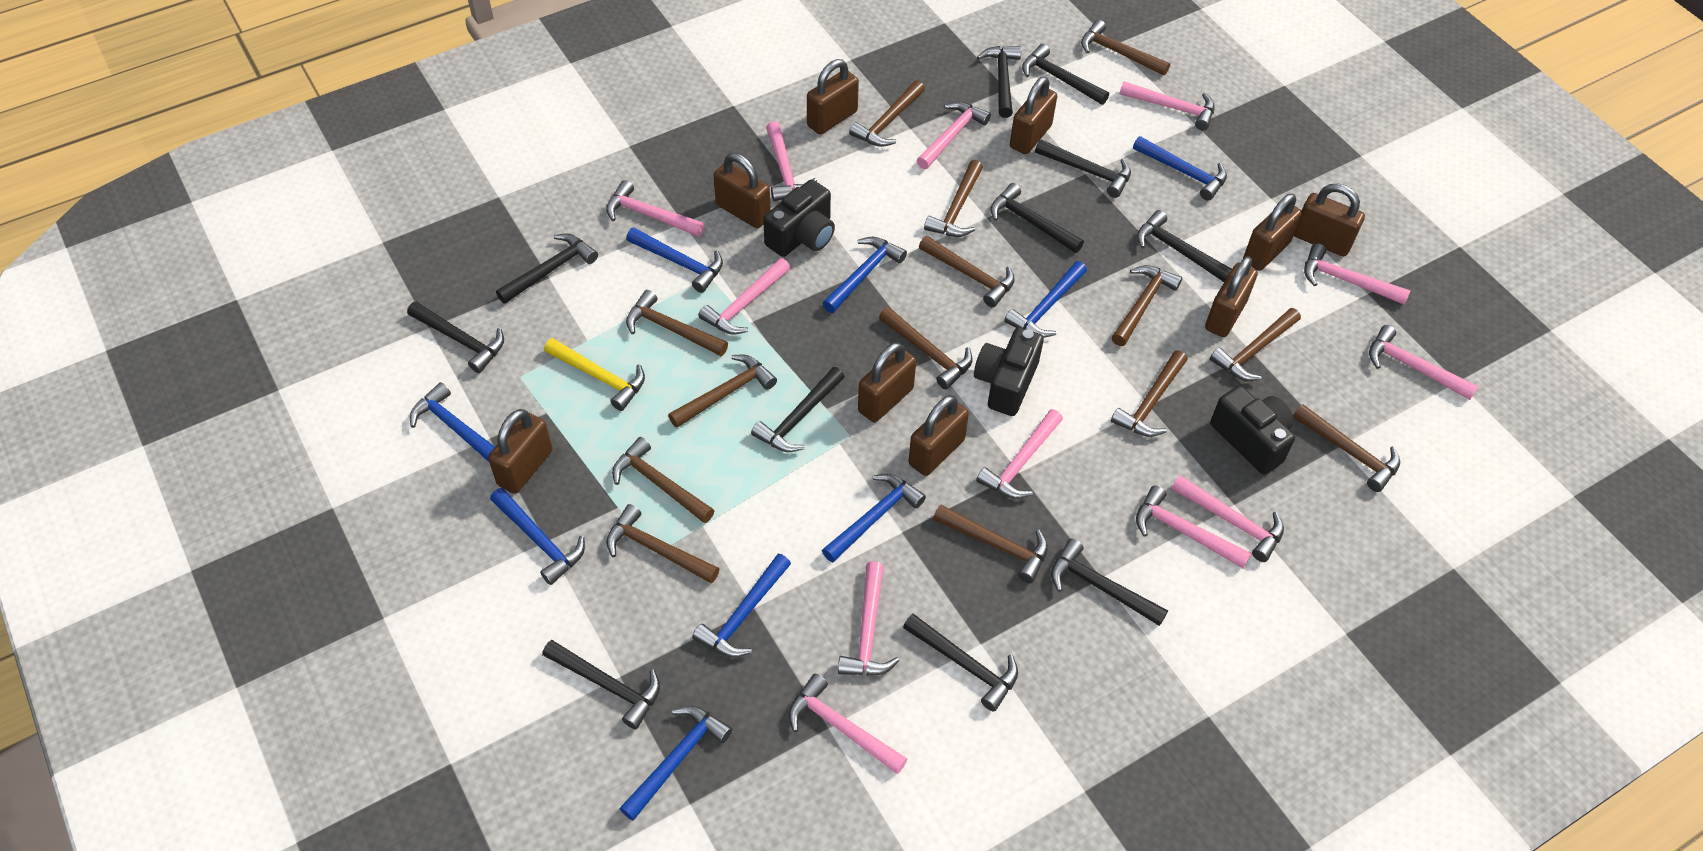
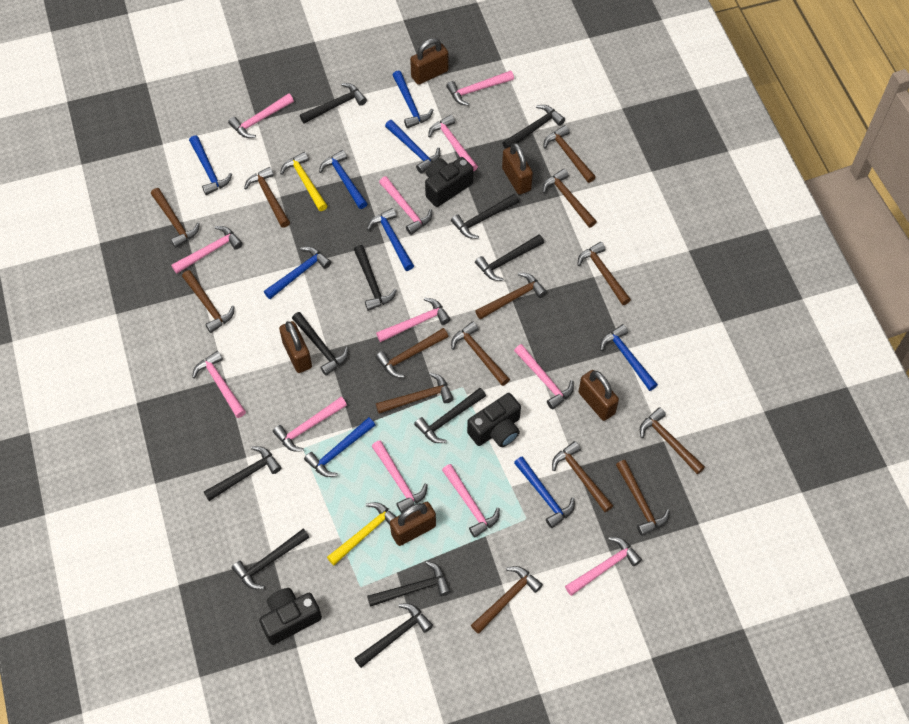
brown padlock: [488,409,553,494] [714,153,771,228] [807,59,859,135] [858,342,916,422] [909,395,969,476] [1010,77,1057,154] [1205,256,1258,337] [1243,194,1302,271] [1294,183,1365,256] = 9 -> [279,321,312,373] [390,502,436,546] [410,38,448,85] [502,143,533,195] [579,370,619,421] = 5
yellow hammer: [544,338,645,411] = 1 -> [280,152,327,211] [327,502,396,565] = 2

